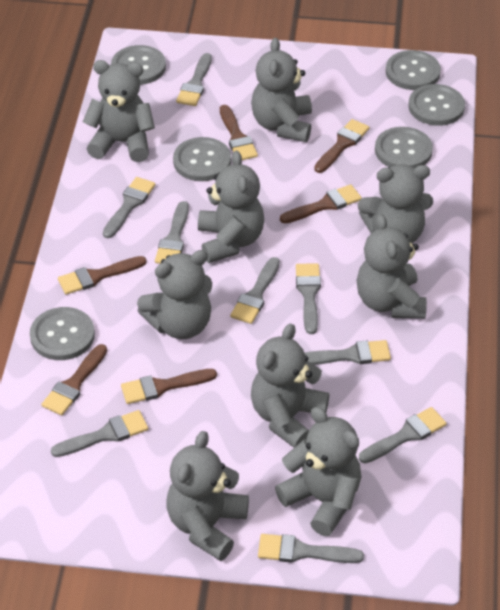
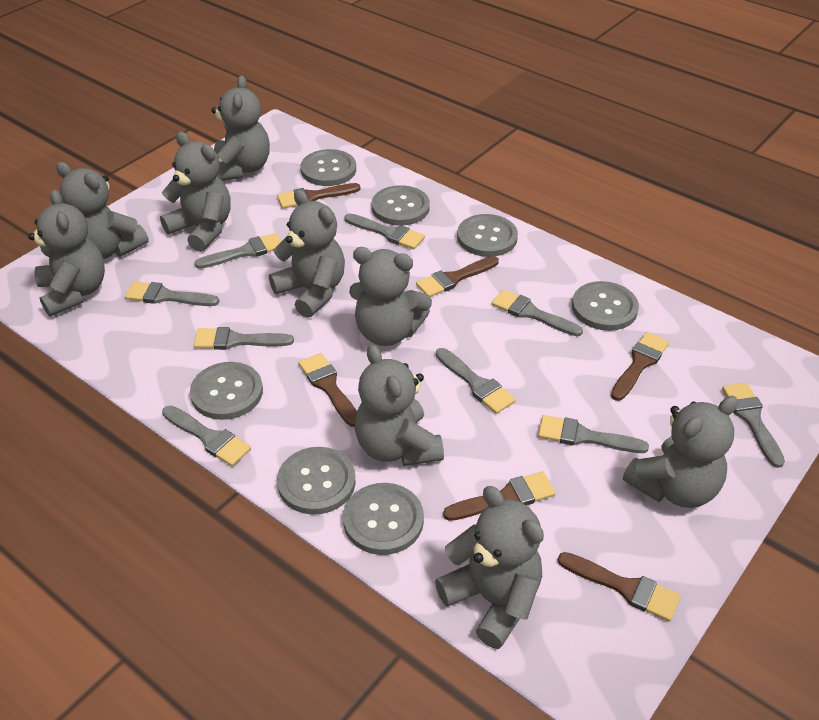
grey button: [30,307,95,360] [111,45,166,85] [173,137,231,181] [375,127,433,168] [386,50,441,90] [408,84,465,126] = 6 -> [190,362,263,420] [277,447,356,515] [301,149,356,186] [343,483,424,555] [372,185,430,226] [457,214,518,257] [572,281,639,331] = 7

